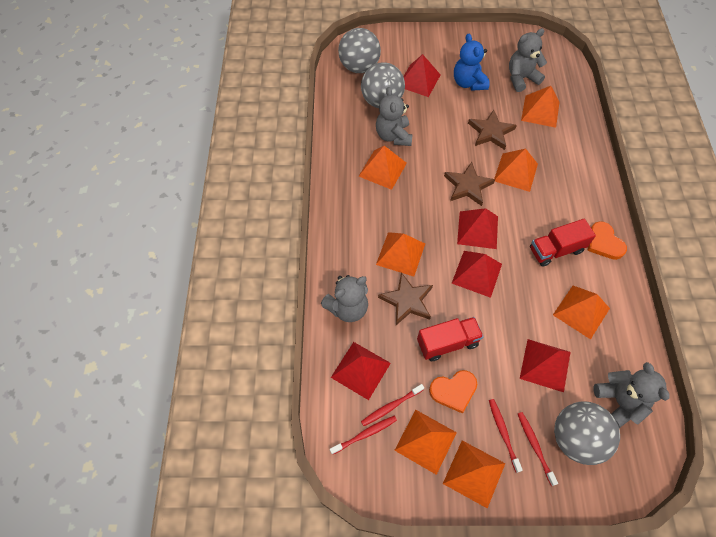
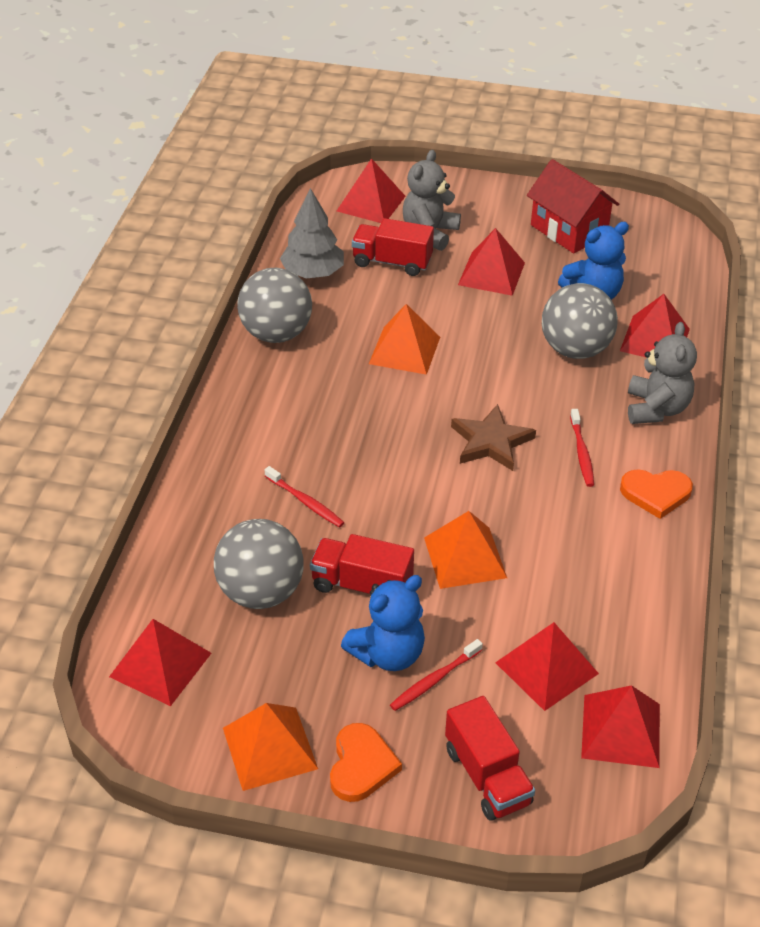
blue teddy bear: [454,34,489,91] = 1 -> [341,575,425,671] [558,222,629,300] = 2
brown star: [378,272,433,325] [444,162,495,206] [468,110,517,150] = 3 -> [451,404,536,471] = 1
grey teddy bear: [321,275,368,322] [376,87,413,146] [509,28,547,92] [594,362,670,428] = 4 -> [403,150,461,251] [628,322,697,424] = 2
grey tree: none = 0 -> [280,188,344,278] = 1
orange pyramid: [359,146,407,190] [376,232,425,277] [394,410,457,475] [443,441,506,508] [494,148,538,192] [521,86,560,128] [553,286,610,339] = 7 -> [223,703,318,791] [369,304,440,375] [424,511,507,589] = 3
red house: none = 0 -> [527,159,619,254] = 1
red pyramid: [331,342,391,400] [403,54,440,97] [452,251,502,298] [457,208,498,249] [520,339,571,392] = 5 -> [109,619,211,706] [337,158,405,223] [458,228,525,296] [495,622,599,711] [581,685,660,768] [620,294,690,357] = 6
red toothbrush: [330,415,397,455] [361,384,424,426] [489,399,523,473] [518,412,558,486] = 4 -> [265,466,345,528] [390,639,483,711] [570,409,594,487] = 3
red truck: [417,317,484,361] [530,219,596,267] = 2 -> [310,534,414,594] [352,218,434,276] [445,696,535,821] = 3

